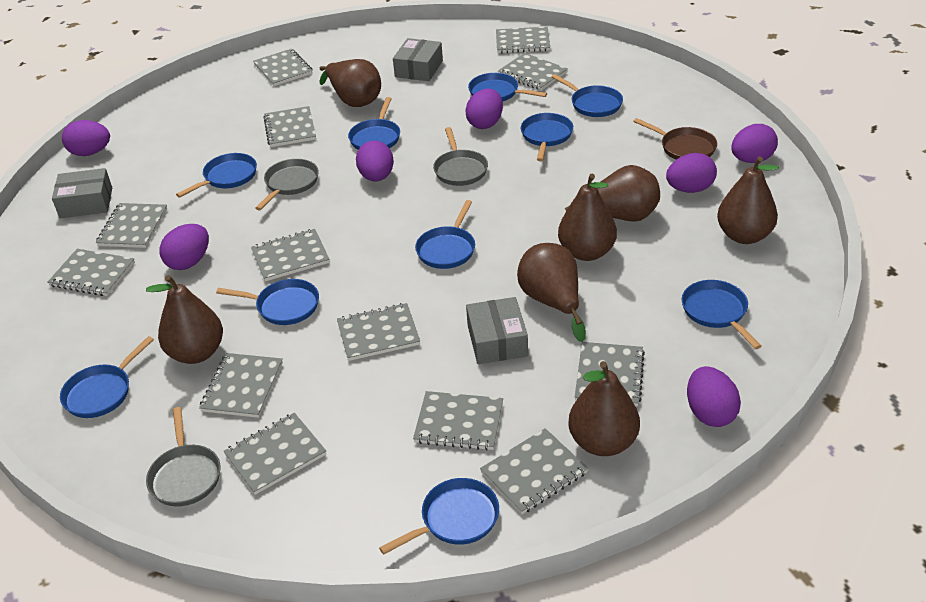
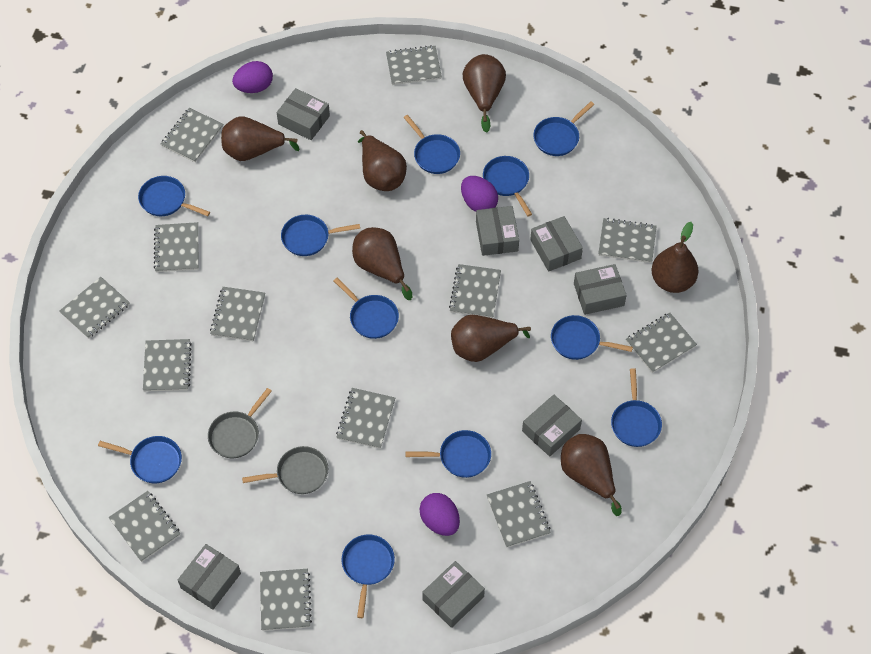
blue pan: [60,336,154,418] [176,153,257,198] [216,279,319,325] [348,97,400,150] [379,478,499,555] [415,200,475,269] [468,73,547,101] [521,113,573,161] [552,74,623,117] [682,280,762,349] = 10 -> [98,436,182,483] [138,176,210,216] [281,215,360,256] [334,278,399,339] [342,535,395,618] [403,115,460,174] [405,430,491,478] [483,156,532,216] [533,101,595,156] [551,315,633,360] [611,368,662,447] = 11
brown pan: [633,118,717,160] = 1 -> none = 0
grey box: [52,168,112,218] [393,38,443,81] [466,297,528,364] = 3 -> [178,544,241,610] [277,88,330,140] [422,561,485,628] [476,206,519,256] [522,395,582,457] [530,216,583,272] [574,264,627,315] = 7
grey pan: [146,407,220,507] [255,159,319,211] [433,127,488,186] = 3 -> [208,388,272,458] [242,446,328,494] = 2
purple egg: [62,120,110,156] [159,224,209,270] [356,141,394,181] [465,88,503,129] [666,153,717,193] [687,366,741,427] [731,124,778,163] = 7 -> [232,61,273,93] [419,493,460,536] [461,176,498,212] = 3

